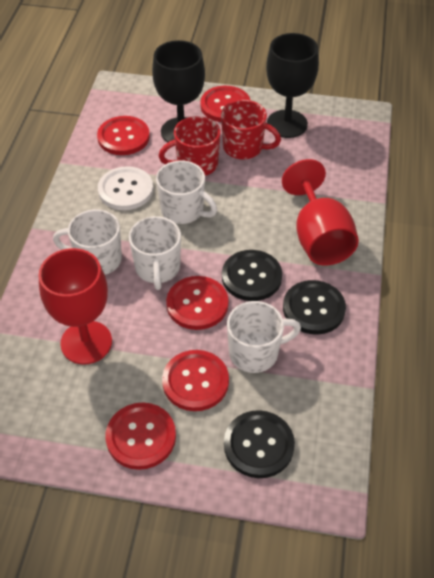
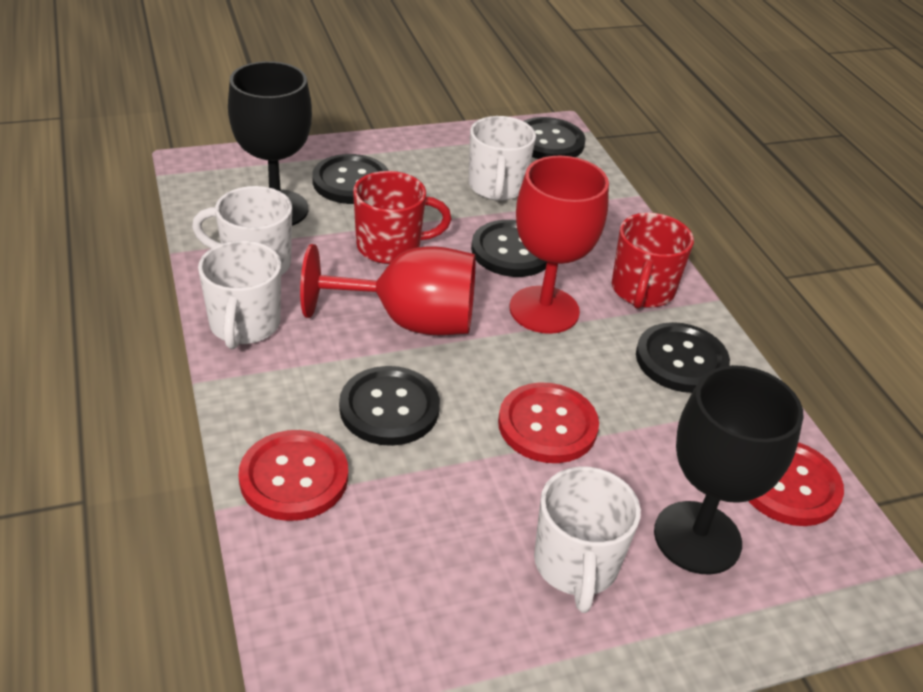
black button: [222,250,282,301] [224,410,295,478] [283,280,346,335] = 3 -> [312,154,389,204] [339,366,440,446] [471,220,547,277] [524,117,585,159] [636,322,730,393] = 5
red button: [97,116,150,155] [105,403,176,470] [162,350,229,411] [166,276,229,330] [200,86,250,122] = 5 -> [239,430,348,521] [498,382,599,463] [748,442,844,526] = 3
white button: [98,166,153,210] = 1 -> none = 0

